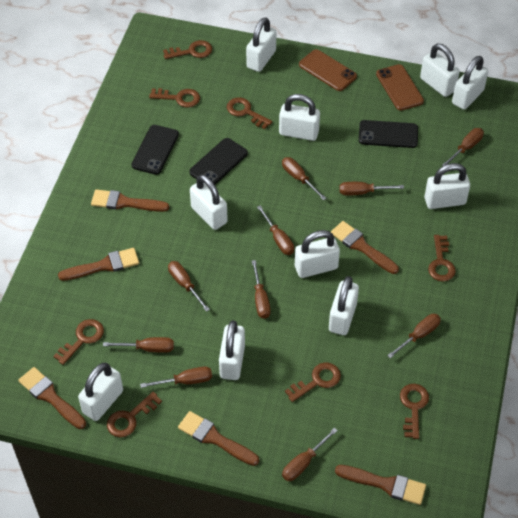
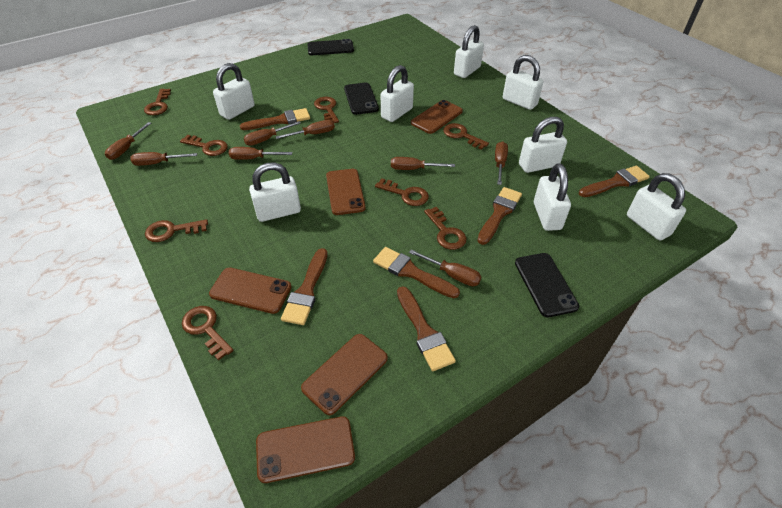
brown phone: [299,49,357,91] [376,64,424,111] = 2 -> [209,267,292,314] [256,416,355,483] [301,334,388,415] [326,169,366,215] [411,100,463,134] = 5
brown screwdriver: [103,337,174,353] [140,366,212,388] [168,261,210,312] [252,260,271,319] [257,205,294,255] [282,157,327,200] [282,427,338,481] [339,182,404,196] [387,314,441,358] [442,128,484,166] = 10 -> [105,122,151,160] [130,152,197,166] [229,147,293,160] [244,121,301,146] [276,120,335,139] [391,157,455,170] [409,249,482,286] [495,141,508,185] = 8
white padlock: [78,363,123,421] [190,174,228,230] [219,320,245,380] [246,17,276,72] [279,94,320,141] [295,230,340,278] [329,276,359,335] [420,44,460,97] [424,163,470,209] [452,56,488,110] = 10 -> [213,63,255,120] [249,162,301,222] [381,65,414,122] [454,25,484,78] [503,55,543,110] [519,117,567,173] [534,164,571,231] [627,173,686,240] = 8

